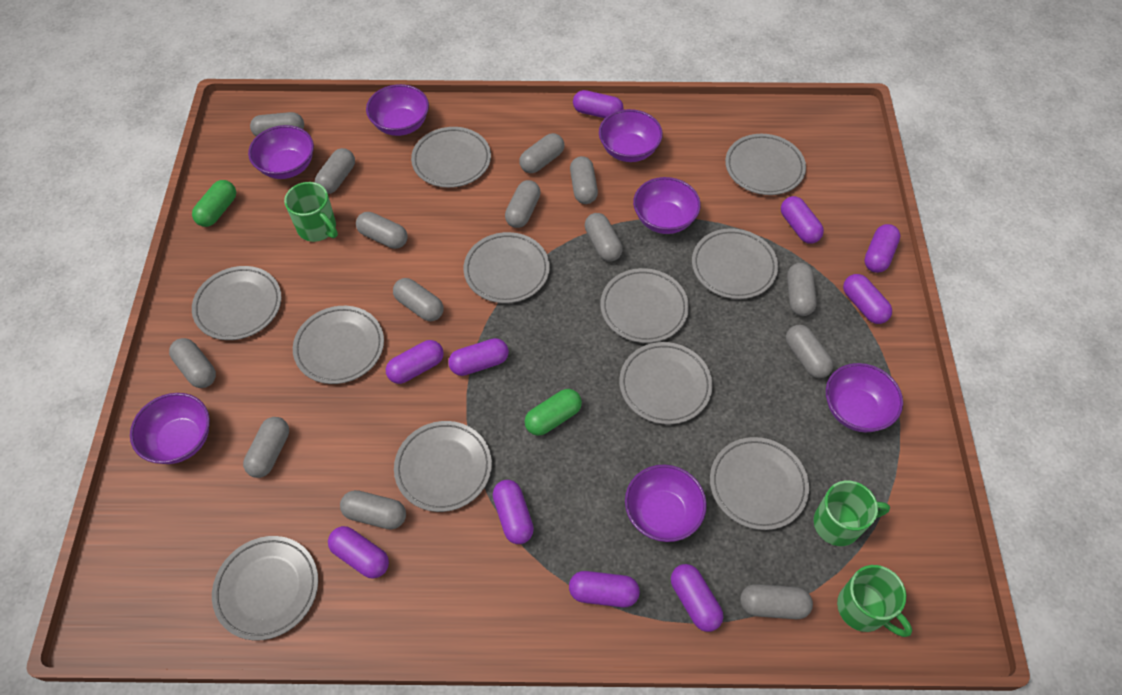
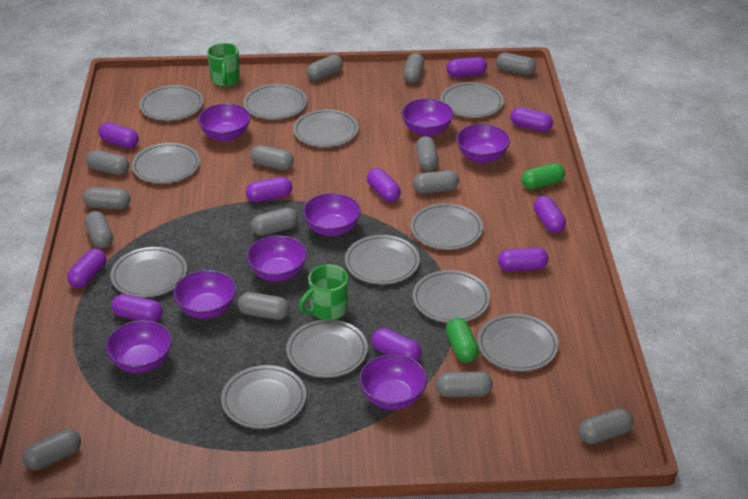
green mug: [284,182,338,242] [814,481,890,546] [837,565,912,637] = 3 -> [207,43,240,87] [299,264,348,320] = 2
grey plate: [192,266,282,340] [212,536,318,641] [293,306,384,384] [394,421,492,512] [411,127,491,188] [464,232,550,303] [600,268,689,343] [619,342,712,424] [692,228,778,299] [710,437,809,530] [725,134,806,195] = 11 -> [110,247,187,298] [132,143,200,184] [139,85,204,121] [221,365,306,429] [243,84,307,120] [286,319,368,378] [293,109,359,147] [345,235,420,285] [411,203,483,250] [413,270,490,323] [440,82,504,118] [477,314,559,371] = 12
purple bowl: [130,393,210,464] [248,125,314,179] [366,84,429,136] [599,109,663,162] [625,464,707,542] [633,177,701,234] [826,363,903,432] = 7 -> [105,320,172,373] [173,270,236,319] [198,103,251,142] [246,235,307,282] [303,193,361,236] [359,354,427,410] [401,99,454,136] [456,124,510,163] = 8

